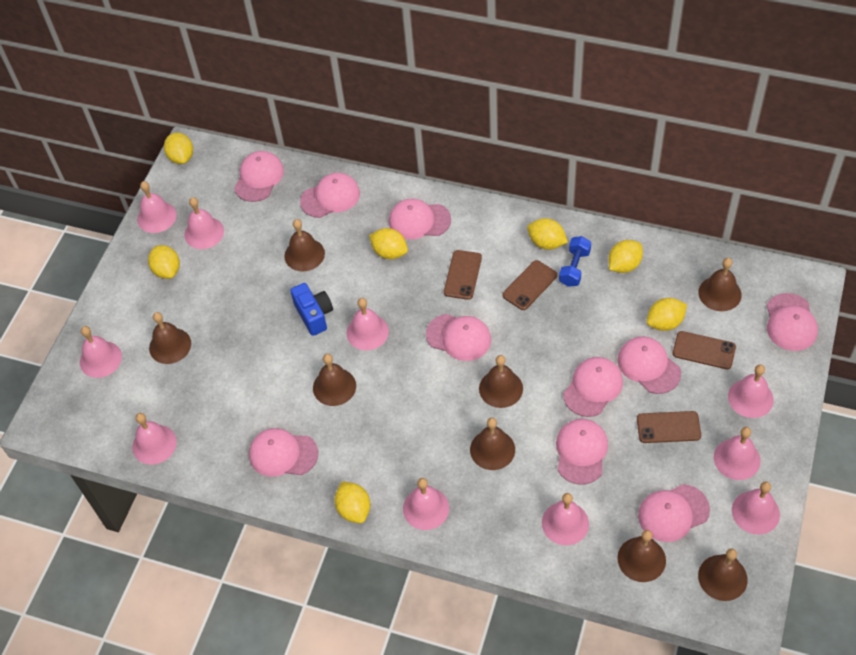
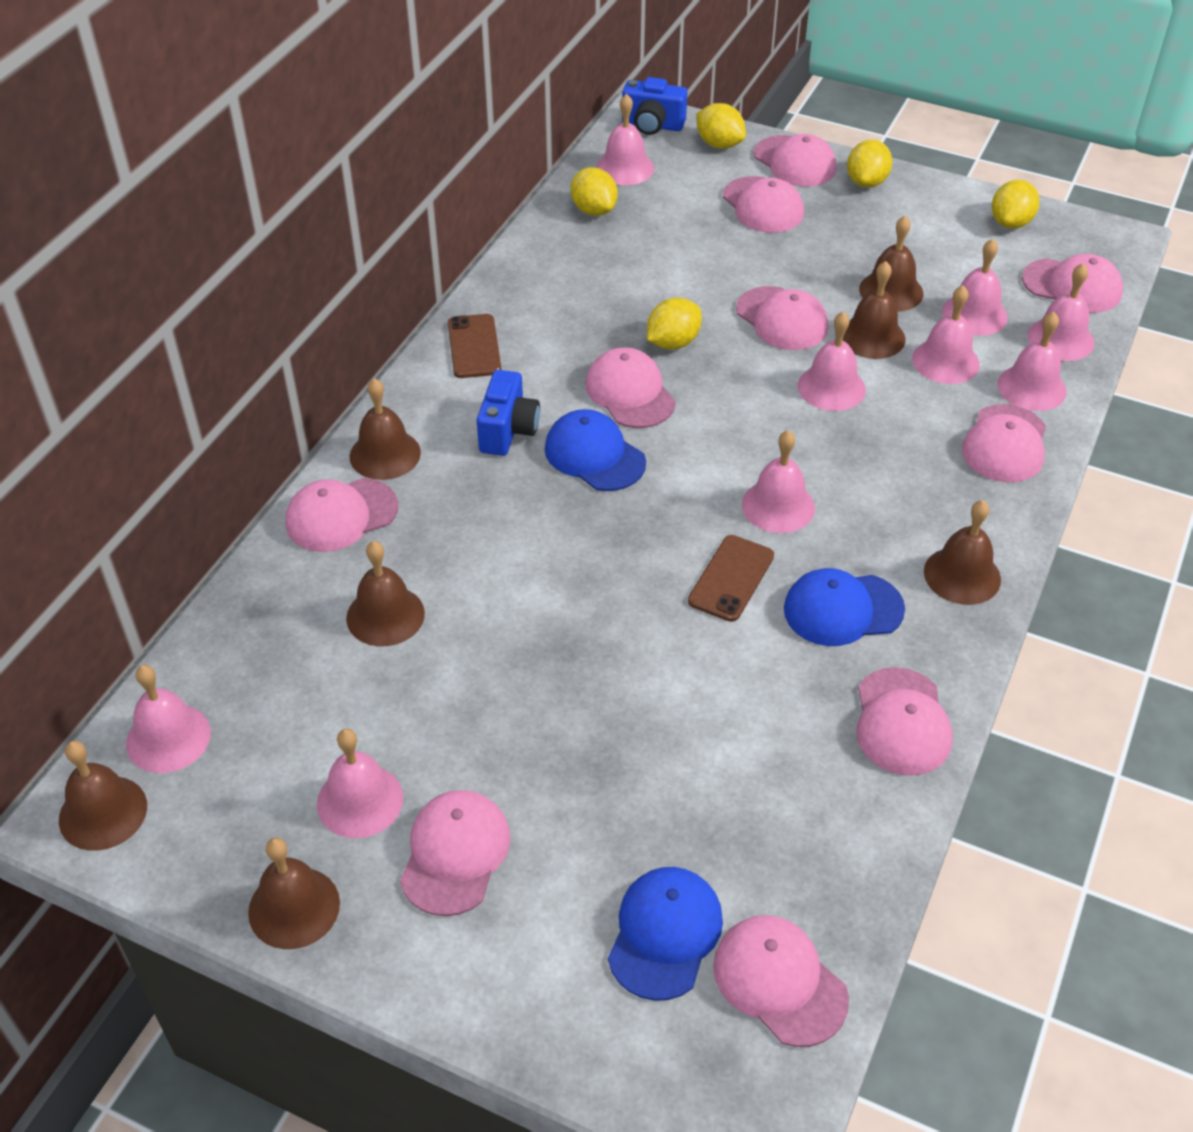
blue camera: [290,283,333,336] = 1 -> [477,370,540,456] [622,77,687,135] = 2
blue cap: none = 0 -> [545,409,646,491] [608,867,723,1001] [784,568,905,646] = 3
blue dumbbell: [559,236,591,287] = 1 -> none = 0
brown bell: [149,312,191,364] [284,219,325,271] [313,354,356,406] [470,417,515,470] [479,355,523,408] [618,530,666,582] [698,258,742,311] [698,548,748,601] = 8 -> [59,741,147,851] [248,838,340,949] [346,541,425,646] [350,378,421,480] [843,261,906,359] [859,216,923,312] [924,500,1001,605] = 7
brown phone: [444,250,482,300] [503,260,557,310] [637,411,701,443] [673,331,736,369] = 4 -> [448,314,501,378] [688,535,774,622] = 2
pink bell: [80,326,122,378] [132,413,177,465] [137,181,177,233] [184,197,224,249] [347,298,389,350] [403,478,449,530] [542,493,589,545] [714,427,761,480] [728,364,774,418] [732,481,780,534] = 10 -> [126,665,211,773] [317,729,403,838] [596,94,654,185] [742,430,815,533] [797,311,866,411] [912,285,980,384] [942,239,1008,336] [997,312,1067,411] [1027,263,1095,361] = 9
yellow lemon: [148,245,180,279] [164,133,193,164] [334,481,370,523] [369,228,408,259] [527,218,568,250] [608,240,643,273] [647,298,687,331] = 7 -> [571,167,618,216] [647,298,702,349] [696,103,746,149] [847,139,892,188] [992,179,1039,229] = 5

